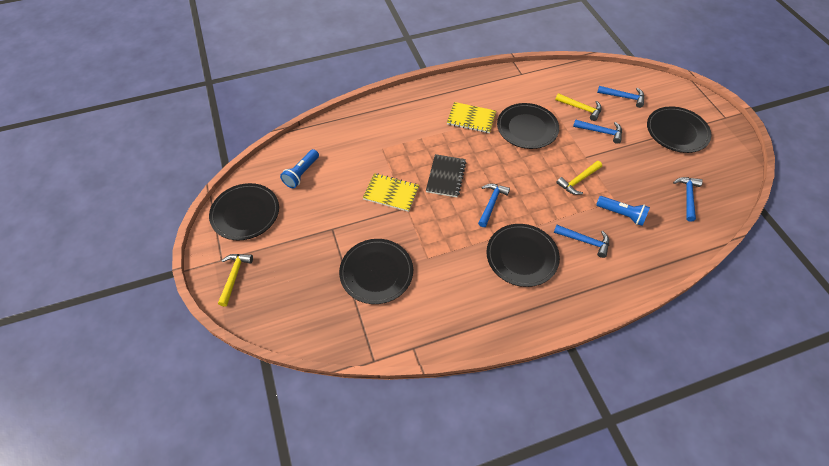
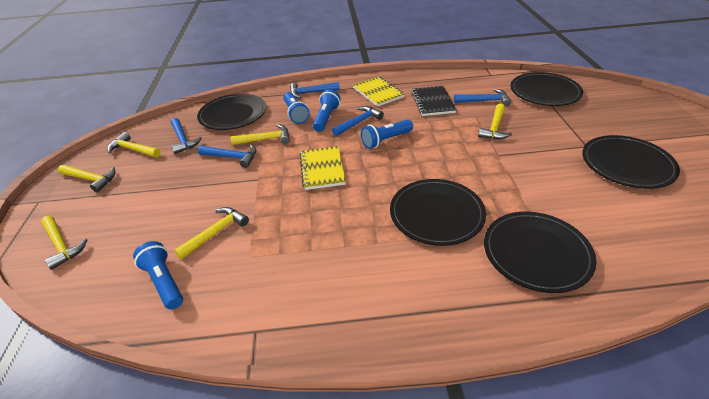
blue flashlight: [280,149,319,188] [596,196,650,226] = 2 -> [133,241,183,310] [283,92,310,124] [313,89,341,132] [361,119,413,149] = 4
yellow hammer: [218,254,253,307] [555,93,602,121] [556,161,602,195] = 3 -> [41,216,87,270] [58,165,116,192] [108,132,161,157] [174,207,249,260] [230,124,290,145] [478,104,512,139] = 6

